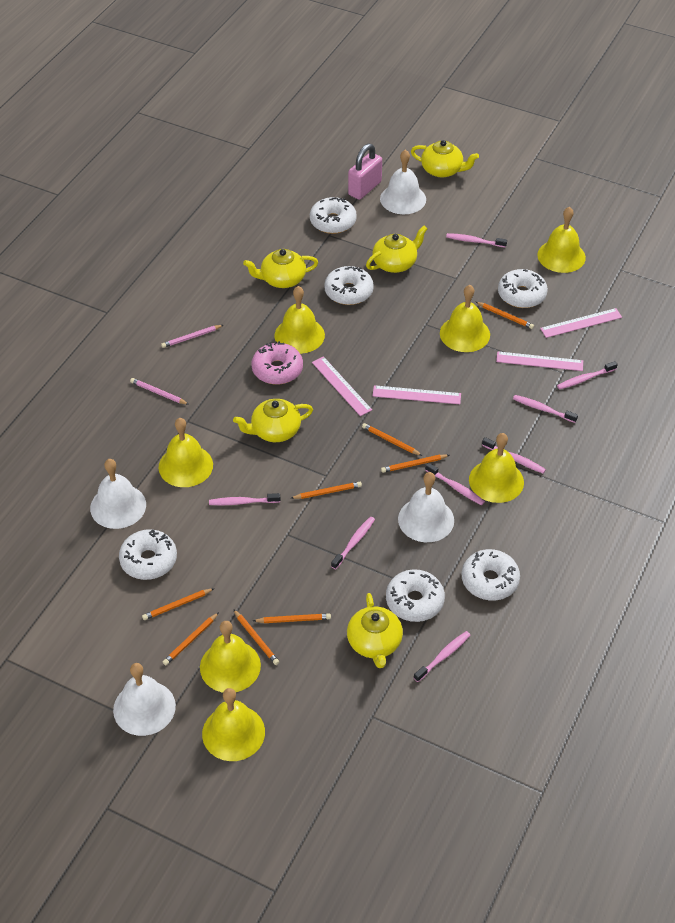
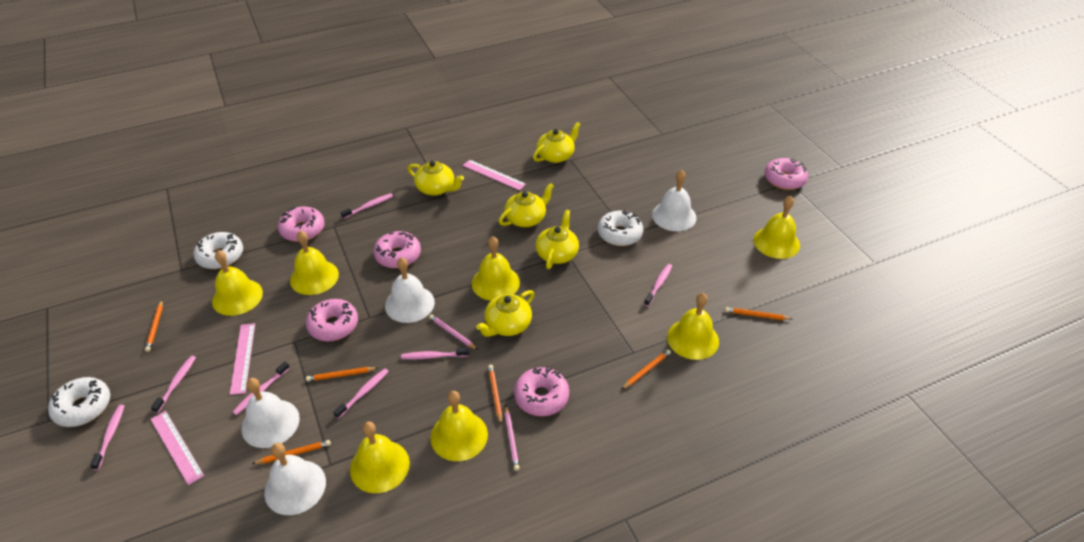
orange pencil: [142,588,214,620] [163,612,219,665] [233,609,279,665] [253,613,331,623] [291,482,362,499] [362,423,422,456] [381,455,449,473] [476,302,534,329] = 8 -> [145,300,163,352] [252,440,331,464] [306,367,378,382] [488,365,502,424] [622,349,671,389] [725,307,792,320] = 6
pink donut: [251,341,303,385] = 1 -> [278,206,325,242] [306,299,358,341] [373,231,421,268] [514,367,569,416] [765,158,808,190] = 5
pink padlock: [348,144,382,200] = 1 -> none = 0
pink ruler: [312,356,372,416] [372,385,461,404] [496,351,583,371] [540,308,622,338] = 4 -> [150,411,204,485] [230,323,255,395] [463,160,526,191] = 3
pink toothbrush: [209,493,281,506] [331,517,375,569] [414,631,470,682] [425,462,485,505] [446,233,507,248] [482,437,546,474] [513,395,578,423] [557,361,618,389] = 8 -> [90,405,124,470] [151,356,196,413] [232,361,290,415] [333,369,389,419] [340,193,393,219] [401,348,469,360] [644,264,672,306] = 7
white donut: [119,529,177,580] [310,197,357,234] [324,266,374,305] [386,569,445,622] [462,549,520,600] [498,269,548,308] = 6 -> [48,377,110,427] [194,232,243,269] [598,210,643,246] = 3

